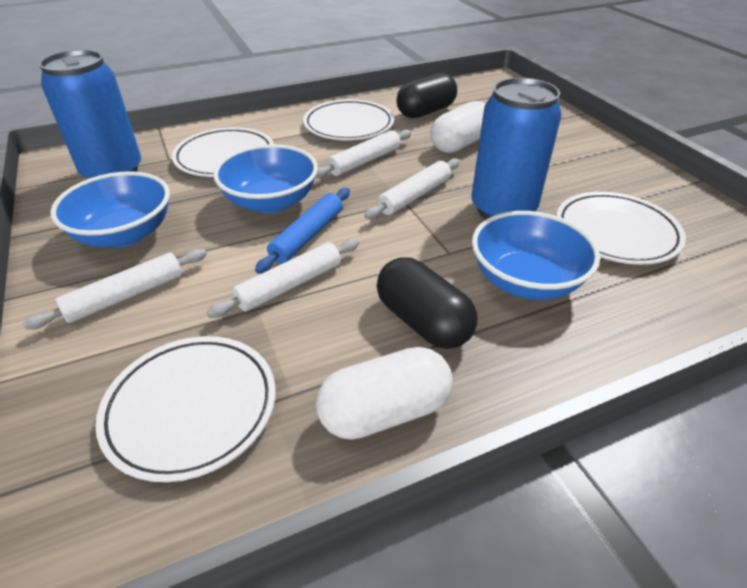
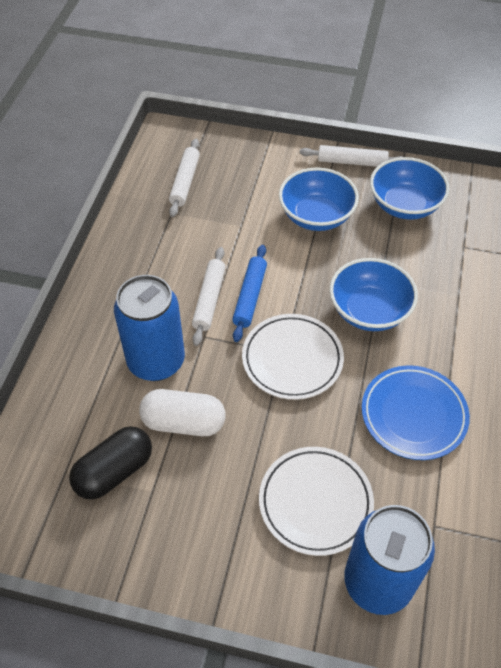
black capsule: [377,257,478,349] [396,73,457,118] = 2 -> [69,426,152,500] = 1
blue plate: none = 0 -> [362,365,470,460] = 1
white capsule: [316,347,453,440] [430,101,486,153] = 2 -> [139,389,226,436] = 1
white plate: [95,336,276,482] [172,127,274,177] [303,99,394,140] [556,192,686,265] = 4 -> [242,314,344,400] [259,447,374,556] = 2
white rolling pin: [23,249,207,330] [206,239,359,318] [315,129,412,178] [364,158,460,219] = 4 -> [169,138,200,217] [192,247,226,346] [299,145,402,167] = 3

